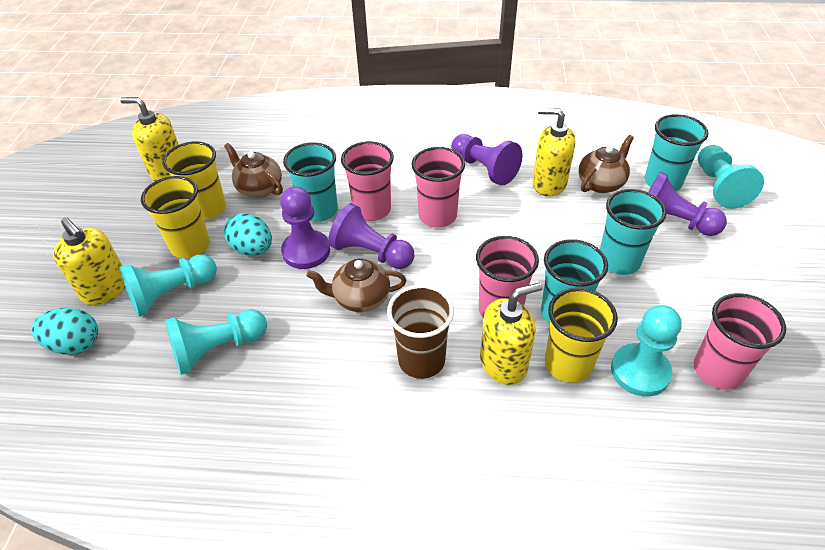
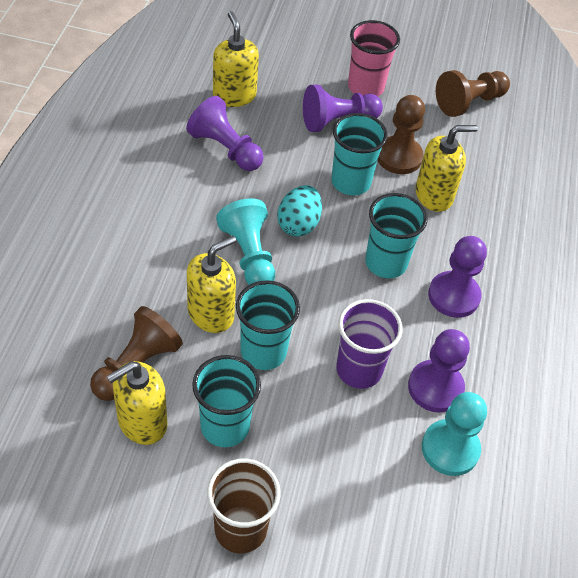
brown pawn: none = 0 -> [90,306,183,401] [378,95,425,174] [436,70,510,117] = 3
brown teapot: [224,143,283,198] [307,259,406,312] [579,135,634,193] = 3 -> none = 0
pink cup: [341,141,394,221] [412,147,465,227] [476,236,539,318] [694,293,786,390] = 4 -> [348,20,400,96] = 1
purple cup: none = 0 -> [336,299,403,389] = 1
turquoise egg: [31,308,98,355] [224,213,272,256] = 2 -> [277,185,322,237] = 1
turquoise pawn: [120,254,217,317] [165,309,267,375] [611,305,682,397] [698,145,764,209] = 4 -> [216,198,275,285] [422,392,487,476] = 2
yellow cup: [141,176,210,258] [163,142,226,220] [545,288,618,383] = 3 -> none = 0

